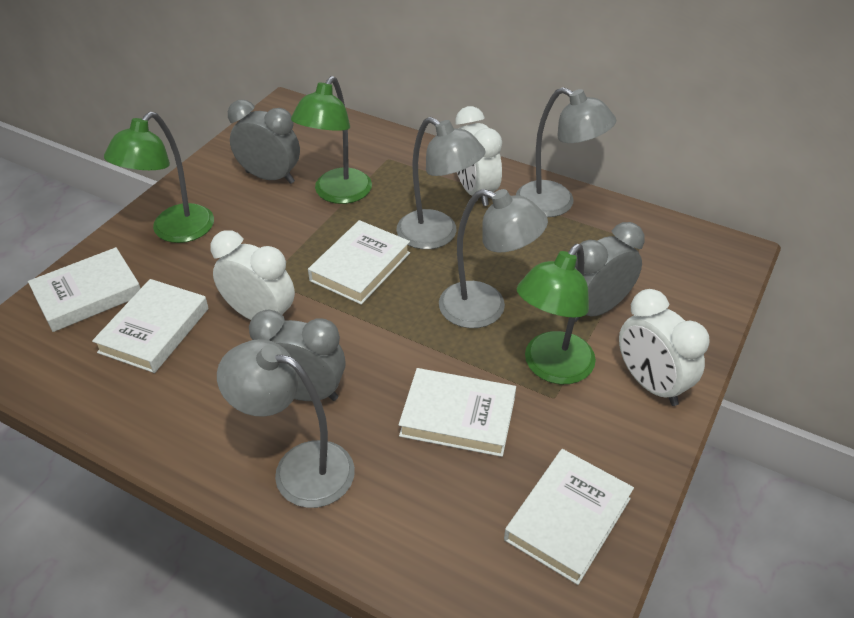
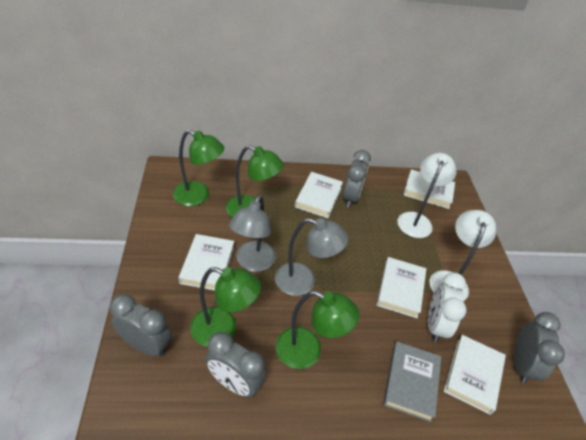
green lamp: [104,112,214,243] [291,76,372,204] [517,244,596,384] = 3 -> [173,130,224,206] [190,267,261,347] [226,145,284,218] [276,291,360,369] = 4
grey book: none = 0 -> [383,342,441,422] = 1
grey clock: [228,100,300,184] [249,309,346,401] [575,222,645,322] = 3 -> [110,294,172,357] [205,332,266,397] [343,150,371,208] [514,312,565,384] = 4
grey lamp: [217,339,355,508] [397,117,486,249] [439,189,548,328] [516,87,616,217] = 4 -> [229,195,276,272] [275,218,348,296] = 2
white clock: [210,230,295,321] [455,106,502,206] [619,289,709,406] = 3 -> [428,272,466,343] = 1
white lamp: none = 0 -> [397,153,457,238] [430,210,496,301] = 2

